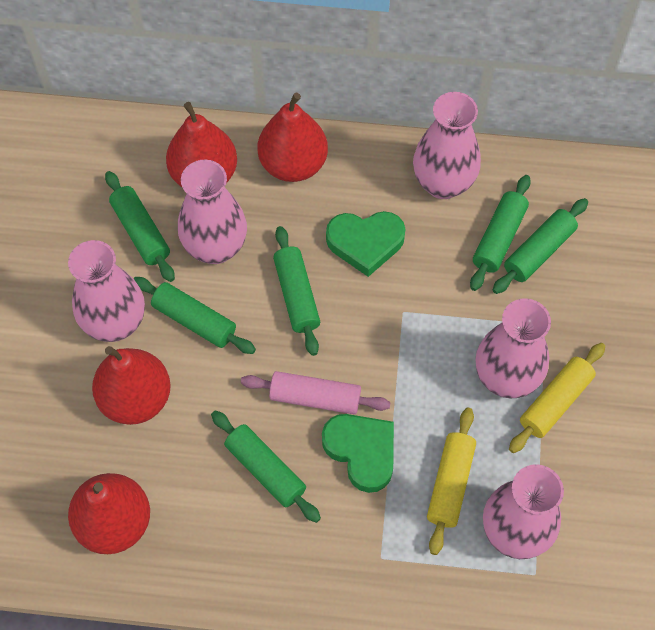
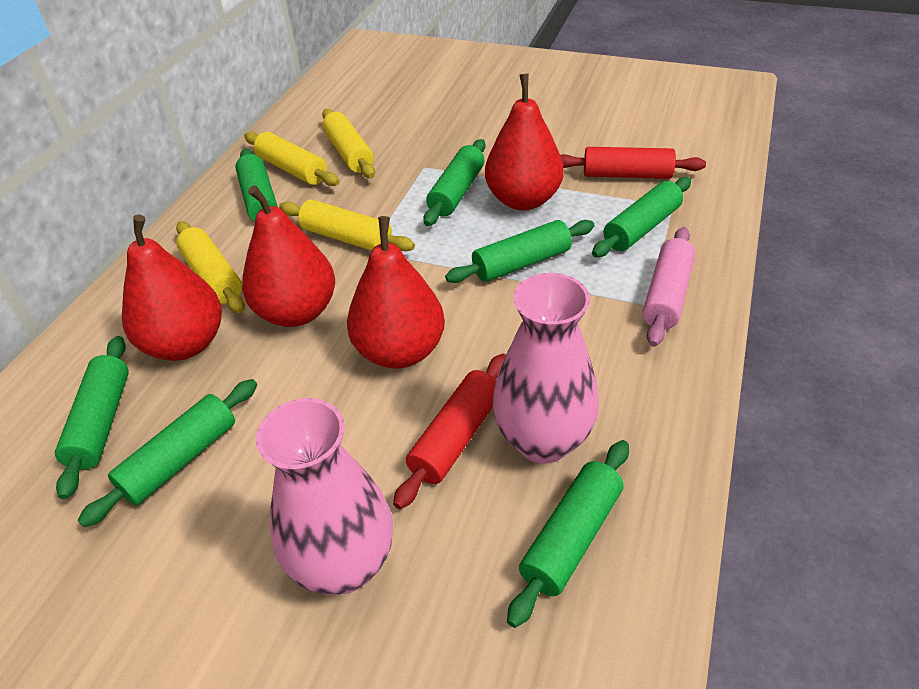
green heart: [322,414,394,493] [326,211,405,277] = 2 -> none = 0
green rolling pin: [105,171,175,282] [133,277,256,354] [211,410,321,523] [273,226,320,356] [470,175,531,291] [493,198,588,294] = 6 -> [55,336,129,499] [78,379,257,527] [235,148,278,222] [424,139,486,226] [445,220,595,283] [507,440,629,628] [592,177,691,257] = 7
pink vase: [68,240,145,342] [178,160,247,264] [413,92,481,199] [475,298,551,398] [483,464,564,559] = 5 -> [256,398,393,595] [493,273,599,464] = 2
red rolling pin: none = 0 -> [393,354,506,509] [560,147,706,179] = 2
yellow rolling pin: [427,408,476,555] [509,343,605,453] = 2 -> [176,221,245,313] [245,132,340,186] [279,200,415,251] [322,109,375,178] = 4

